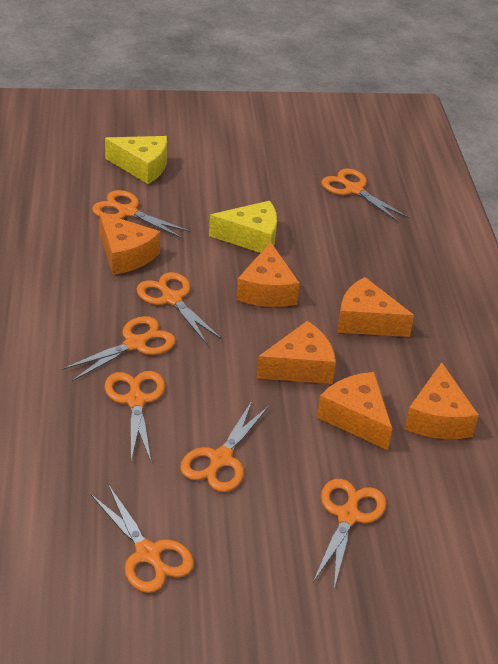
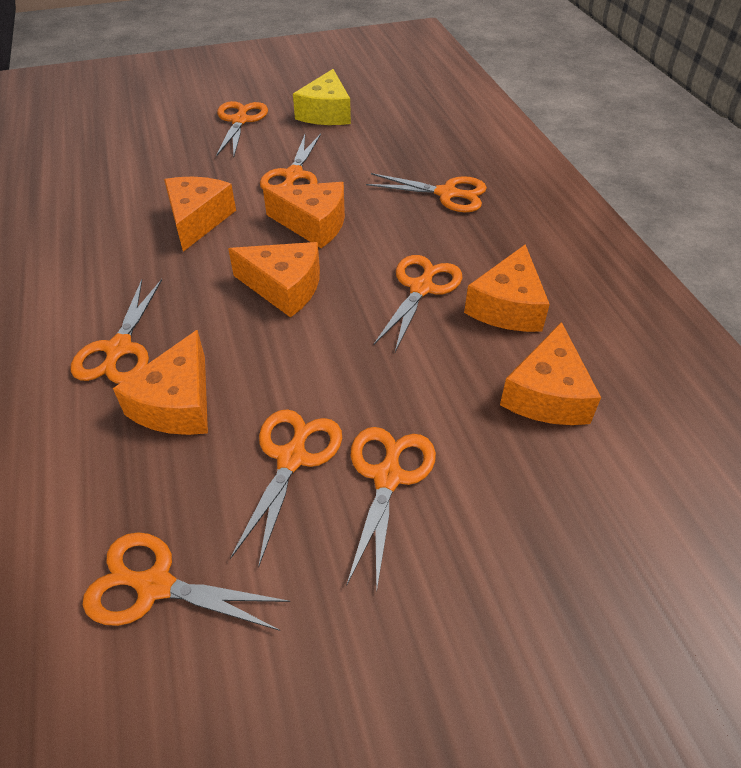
yellow cheese: [105,136,167,184] [209,201,277,253] = 2 -> [293,69,351,125] = 1

